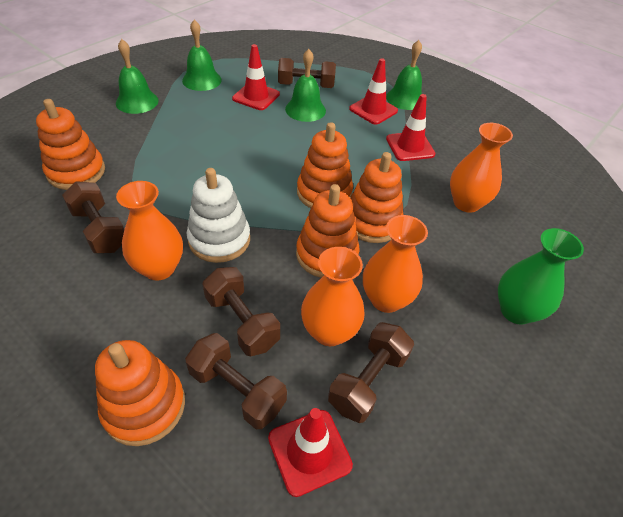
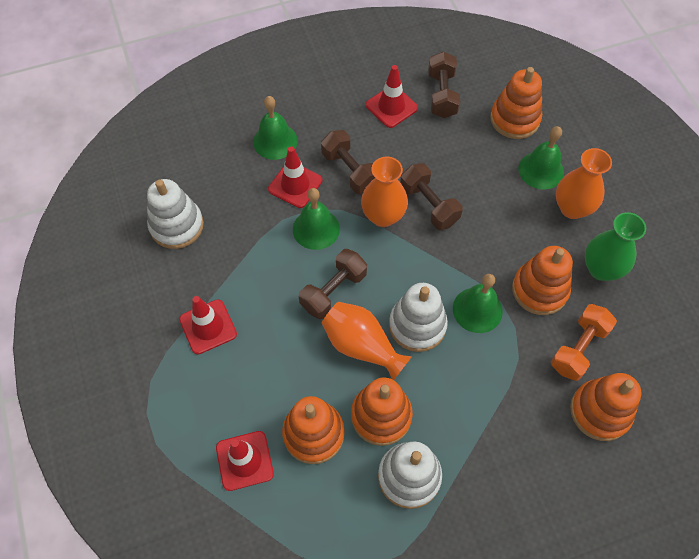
brown dumbbell: [62,181,124,253] [185,333,287,429] [202,267,280,356] [278,58,336,88] [328,322,414,423] = 5 -> [299,249,367,319] [321,130,375,194] [400,163,463,230] [428,52,460,118] = 4
orange dumbbell: none = 0 -> [551,304,617,381] = 1
orange vase: [116,181,183,281] [301,247,365,346] [363,215,428,313] [450,123,513,213] = 4 -> [322,302,412,380] [361,157,408,227] [556,148,612,219] = 3
white stacking toy: [186,168,250,263] = 1 -> [147,179,204,249] [378,441,442,509] [389,283,448,352] = 3

